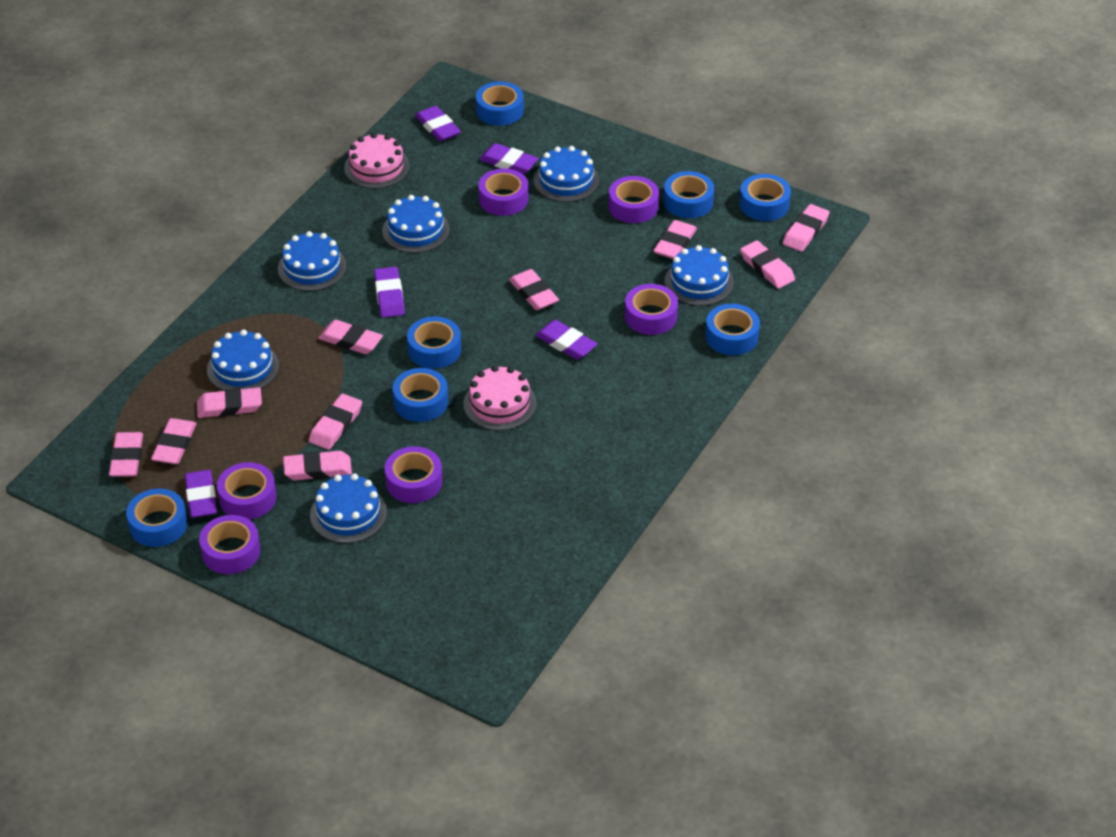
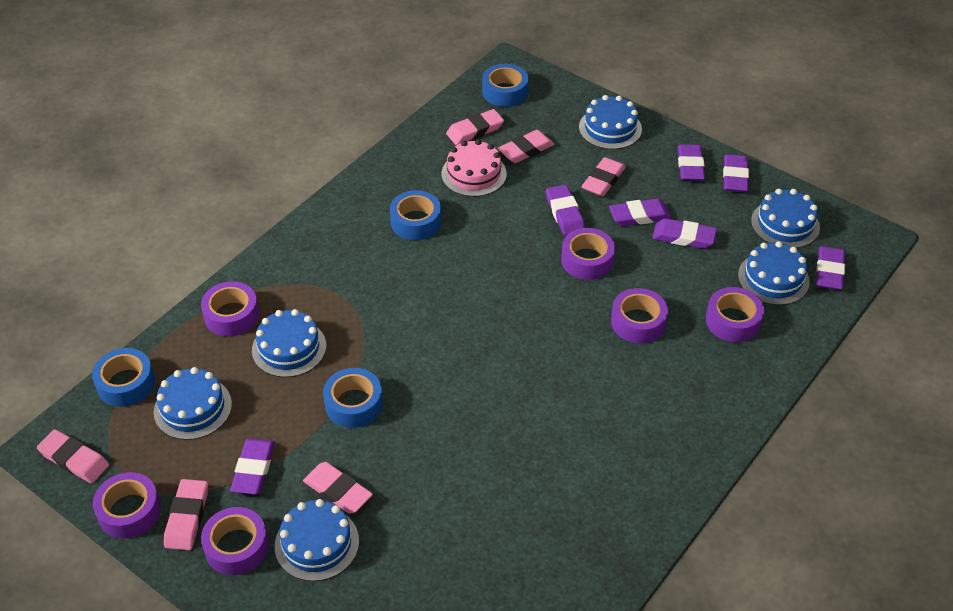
blue tape: [126,488,188,547] [393,368,448,422] [407,316,461,369] [476,81,524,126] [664,171,714,218] [705,304,760,355] [740,174,791,221] = 7 -> [92,348,155,407] [323,368,383,428] [390,190,441,240] [482,64,529,107] = 4
pink cake: [344,133,410,189] [463,365,537,431] = 2 -> [442,139,507,197] = 1
pink eraser: [109,432,143,477] [151,418,197,464] [197,387,262,418] [283,451,352,481] [309,394,362,450] [318,320,383,354] [509,269,559,310] [653,220,697,259] [740,240,795,289] [783,204,830,252] = 10 -> [37,429,109,483] [164,479,208,550] [303,462,373,514] [446,109,504,145] [498,130,555,163] [581,157,626,196] = 6
purple eraser: [185,470,217,518] [374,267,405,318] [415,106,461,142] [479,143,539,174] [535,320,597,360] = 5 -> [230,438,275,495] [546,185,585,235] [609,198,671,226] [652,218,717,249] [678,144,705,181] [723,154,749,192] [817,246,845,290] = 7

